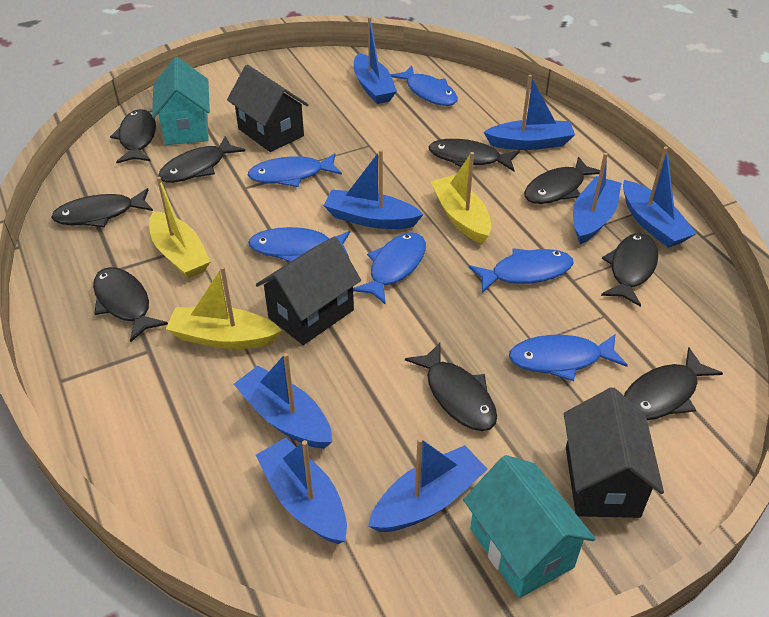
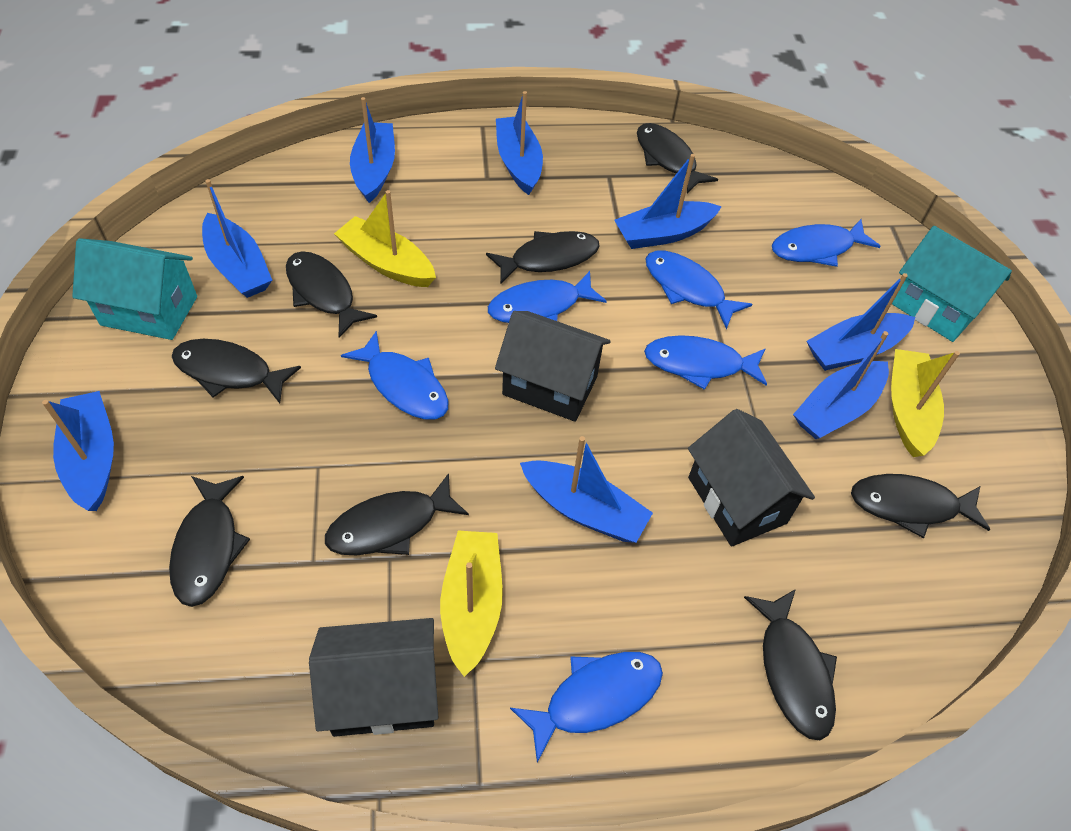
black fish: [51,188,153,227] [93,267,168,342] [110,109,156,164] [158,136,245,183] [405,343,497,431] [429,139,520,171] [524,156,600,204] [601,233,658,307] [624,348,723,420] = 9 -> [169,476,250,607] [172,339,301,403] [286,251,377,338] [325,473,469,555] [486,231,600,285] [637,123,718,193] [744,589,837,740] [851,474,990,538] = 8

